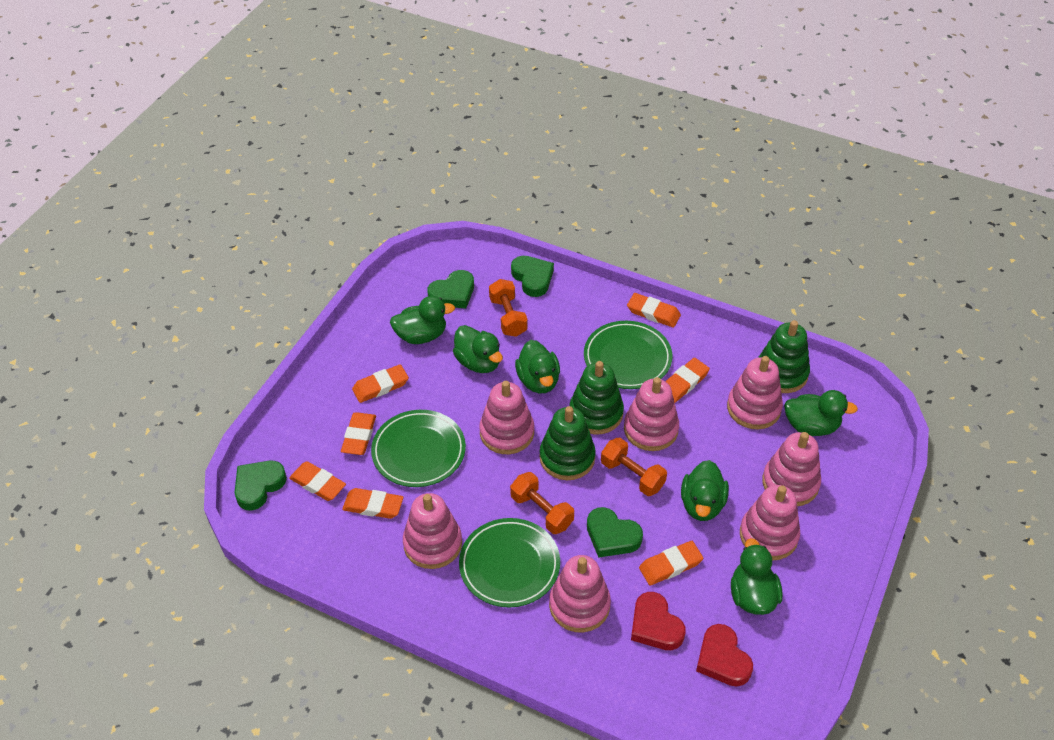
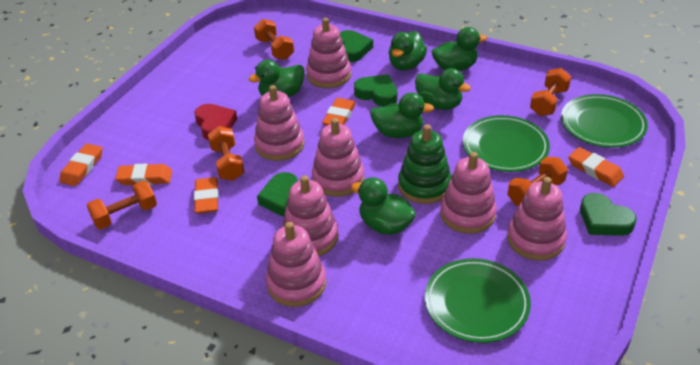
green stacking toy: [539,406,596,480] [569,361,624,434] [758,320,810,393] = 3 -> [398,124,452,204] = 1
orange dumbbell: [489,279,528,337] [510,472,574,534] [601,438,667,496] = 3 -> [87,181,157,229] [208,126,245,181] [254,19,294,60] [507,157,568,206] [530,68,571,116] = 5
orange eraser: [289,461,346,501] [341,412,376,455] [342,488,403,519] [352,364,409,403] [627,293,681,328] [639,541,703,585] [665,358,710,403] = 7 -> [59,144,102,186] [115,164,172,185] [194,177,219,214] [322,98,356,126] [568,147,624,187] = 5
red heart: [631,592,686,650] [696,624,753,687] = 2 -> [194,104,237,140] = 1

